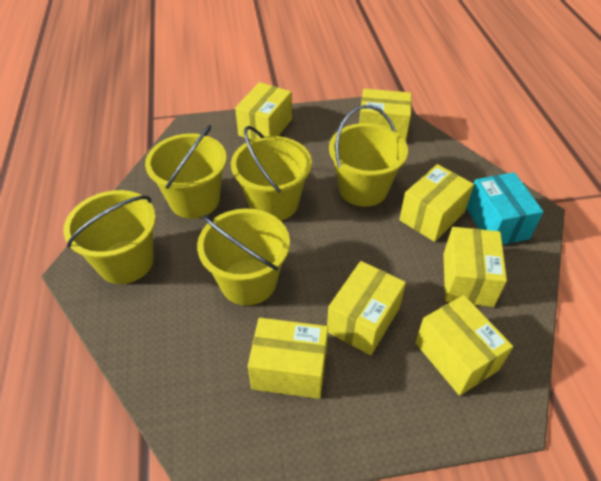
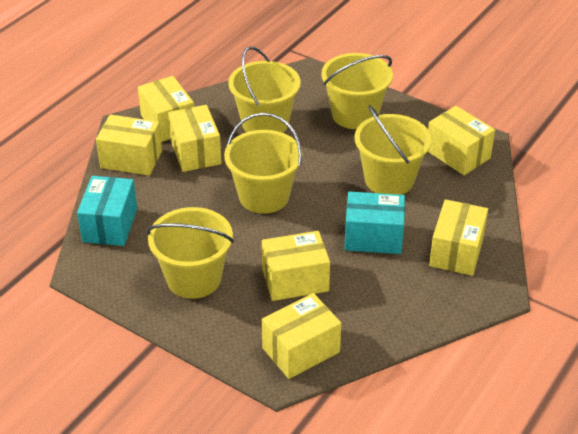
turquoise box: [466,172,544,245] = 1 -> [77,176,137,246] [344,192,405,254] = 2

